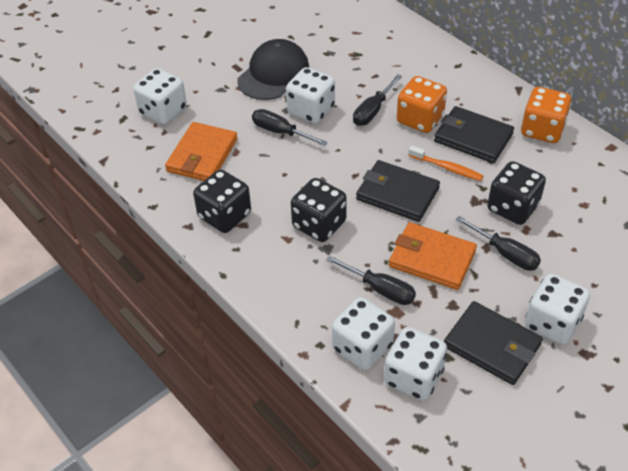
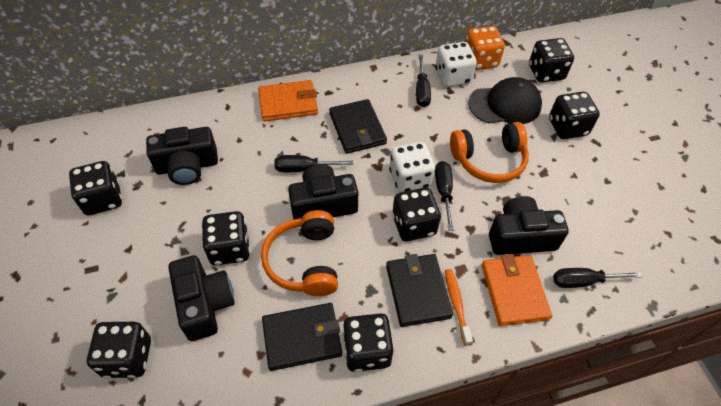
black camera: none = 0 -> [146,127,218,185] [168,255,235,341] [288,164,358,219] [489,196,569,255] = 4
black dice: [193,169,251,233] [291,178,347,242] [487,161,546,225] = 3 -> [69,161,122,215] [87,322,151,379] [202,211,250,266] [343,313,394,372] [392,188,441,242] [529,38,574,82] [549,92,600,139] = 7
orange dice: [397,76,447,133] [521,87,572,143] = 2 -> [465,26,505,70] = 1
orange headphones: none = 0 -> [261,210,338,296] [450,122,529,183] = 2
white dice: [133,68,187,125] [286,67,335,124] [332,297,395,370] [384,327,447,400] [525,274,590,345] = 5 -> [389,142,435,193] [435,42,477,87] = 2

